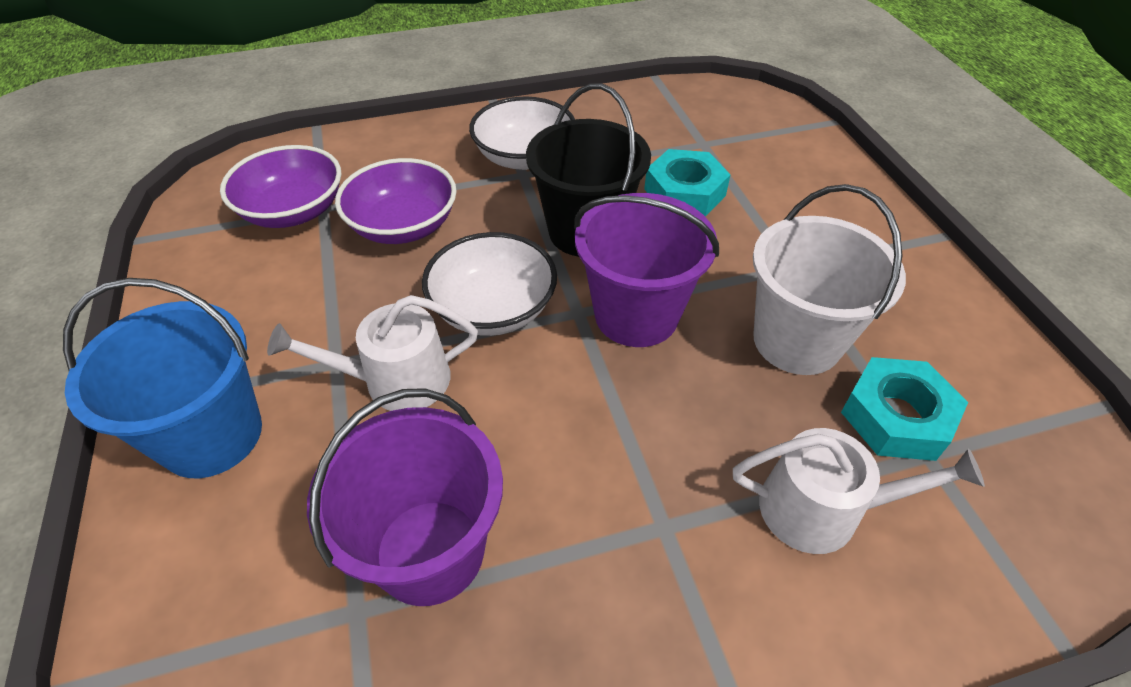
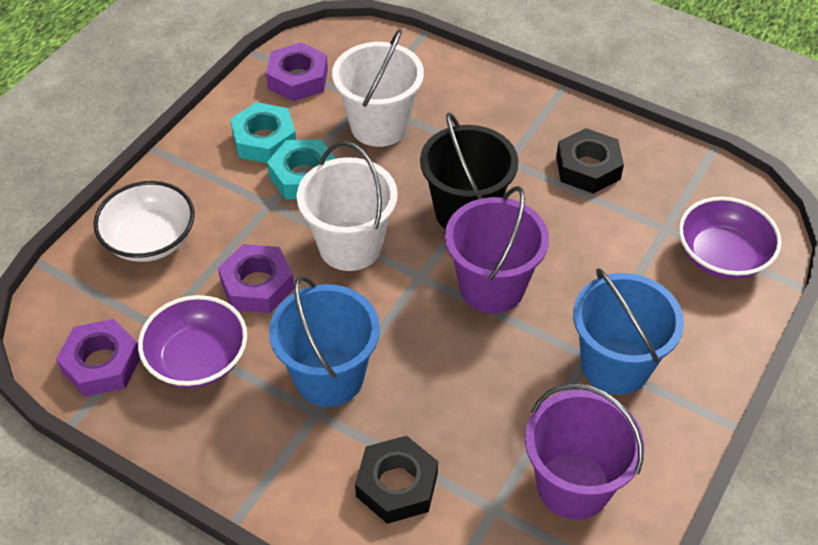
black nut: none = 0 -> [355,436,438,524] [556,128,624,194] = 2
blue bucket: [63,278,262,478] = 1 -> [269,276,380,407] [573,268,684,395] = 2
purple nut: none = 0 -> [56,319,140,397] [218,244,295,313] [266,42,328,101] = 3
white bowl: [422,232,557,336] [469,96,575,170] = 2 -> [94,181,195,262] = 1
white bucket: [753,184,906,375] = 1 -> [297,141,398,271] [332,29,424,147] = 2
white watering can: [267,295,478,411] [733,428,985,554] = 2 -> none = 0

